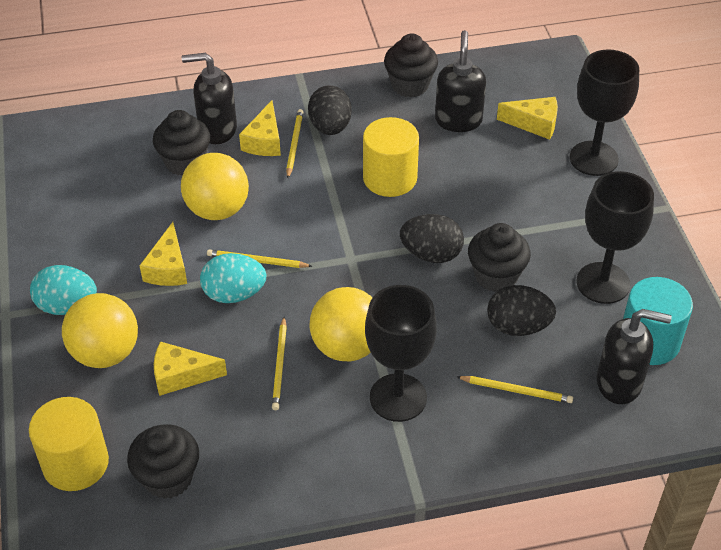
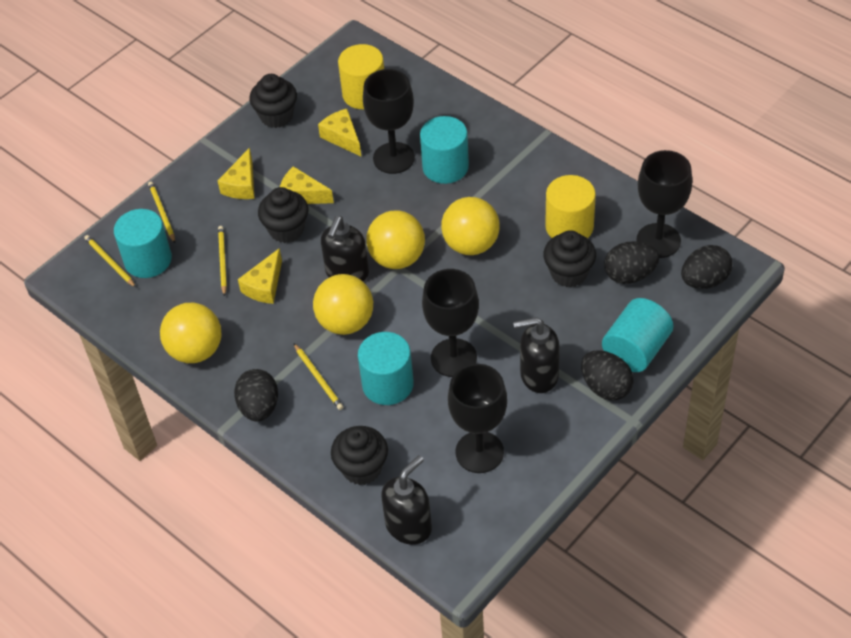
black egg: [308,85,352,135] [400,214,464,263] [487,285,556,336] = 3 -> [234,369,278,422] [581,350,634,401] [604,241,659,284] [681,245,732,289] = 4
black goblet: [365,285,437,422] [570,49,639,176] [576,171,654,304] = 3 -> [363,69,415,174] [422,269,479,377] [448,364,507,473] [636,150,692,258] = 4
turquoise cylinder: [623,277,693,365] = 1 -> [114,209,172,278] [358,332,414,405] [420,116,469,184] [602,298,674,372] = 4
turquoise egg: [30,265,97,315] [200,253,267,303] = 2 -> none = 0
yellow ball: [62,293,138,368] [181,153,249,220] [310,287,372,361] = 3 -> [160,303,222,363] [313,274,373,335] [367,210,425,269] [441,197,500,255] = 4

